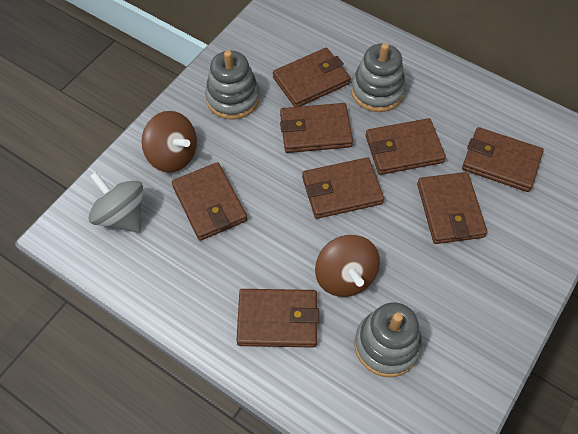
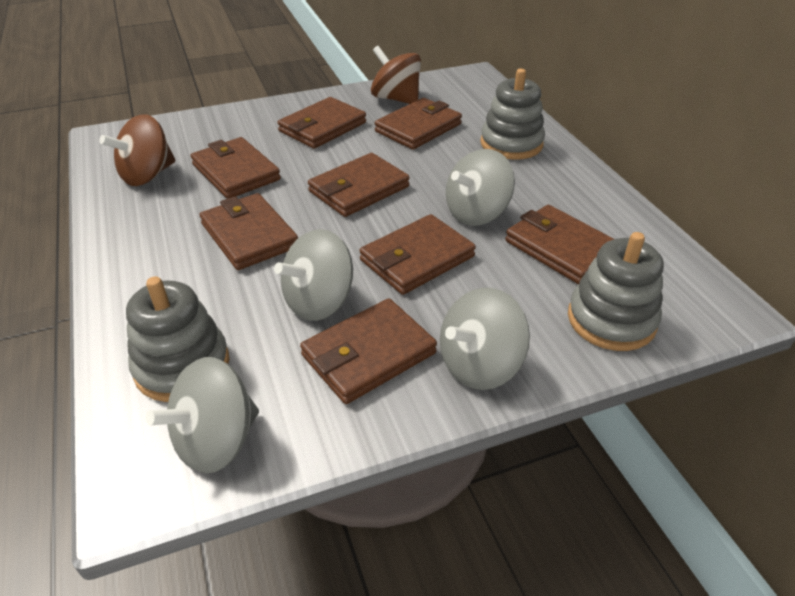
grey spinning top: [88,172,143,233] = 1 -> [146,357,259,473] [274,229,353,321] [440,288,530,390] [446,149,515,226] = 4

